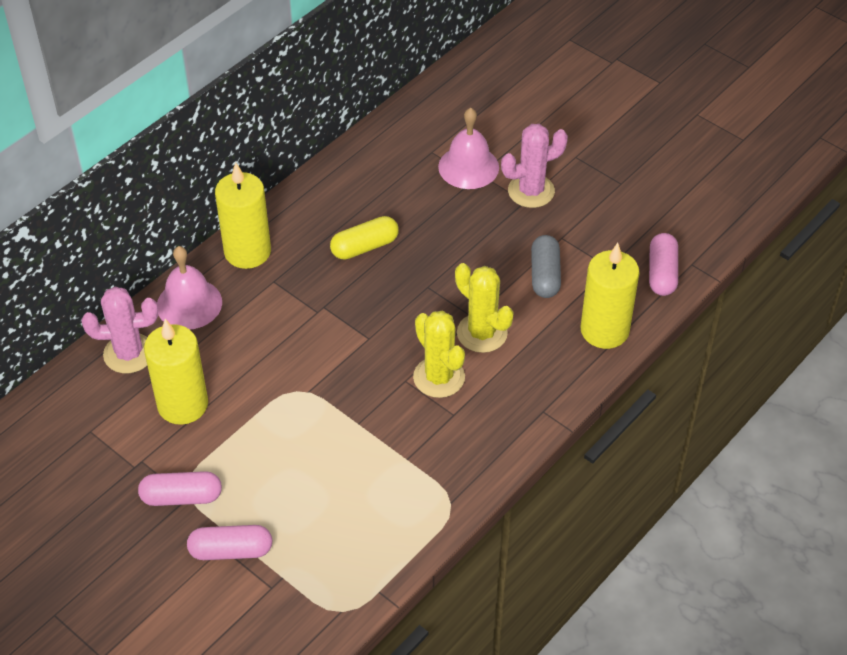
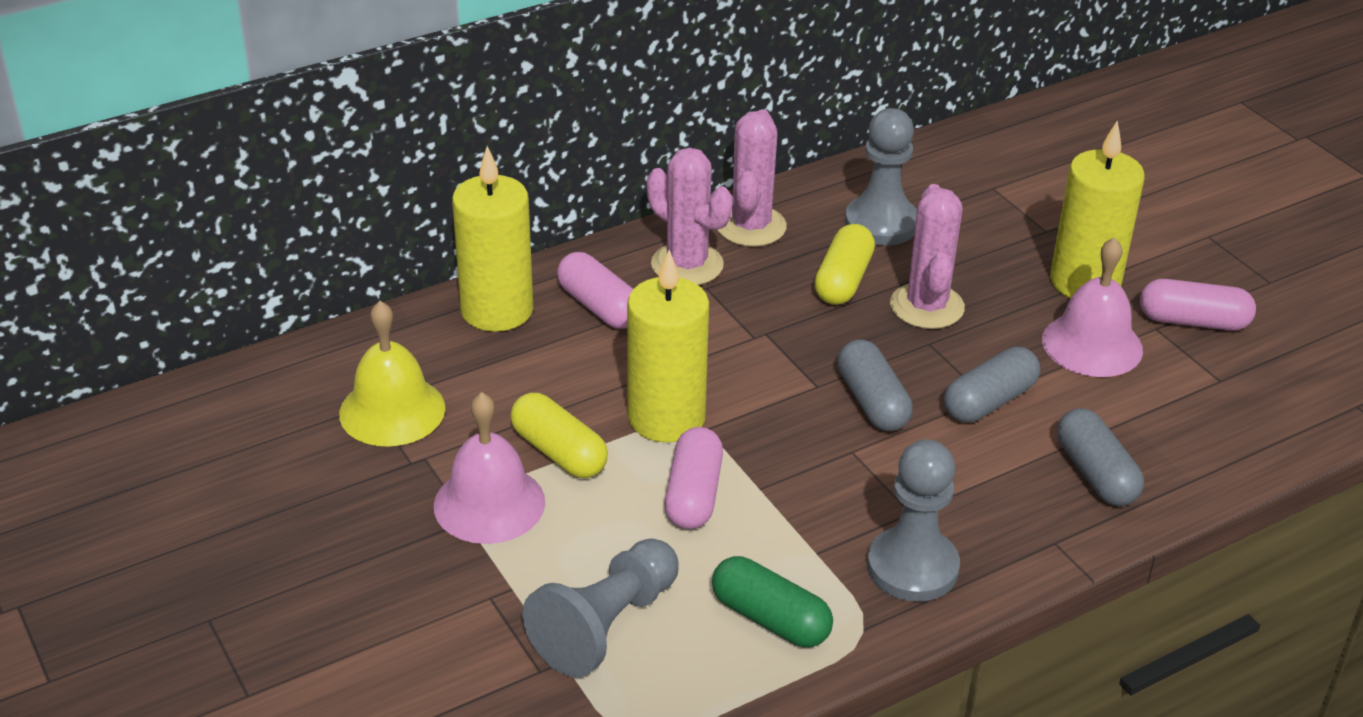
green capsule: none = 0 -> [712,556,833,647] = 1
grey capsule: [531,235,561,298] = 1 -> [838,339,913,431] [944,347,1040,423] [1057,408,1144,506] = 3
grey pawn: none = 0 -> [522,538,679,677] [845,108,917,246] [867,439,960,602] = 3
pink cactus: [82,287,158,373] [501,124,568,208] = 2 -> [647,148,733,285] [718,109,787,247] [890,184,965,329] = 3
yellow bell: none = 0 -> [339,301,445,447] = 1
yellow cactus: [413,311,465,398] [455,263,514,353] = 2 -> none = 0
yellow capsule: [330,216,399,259] = 1 -> [510,393,608,478] [814,224,875,305] = 2

